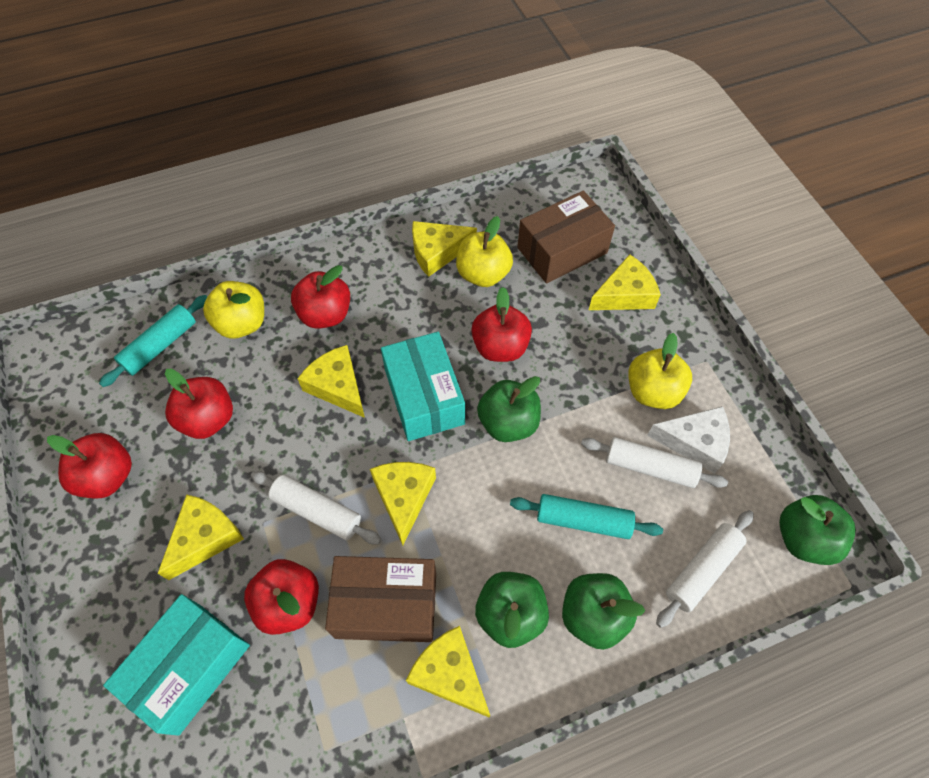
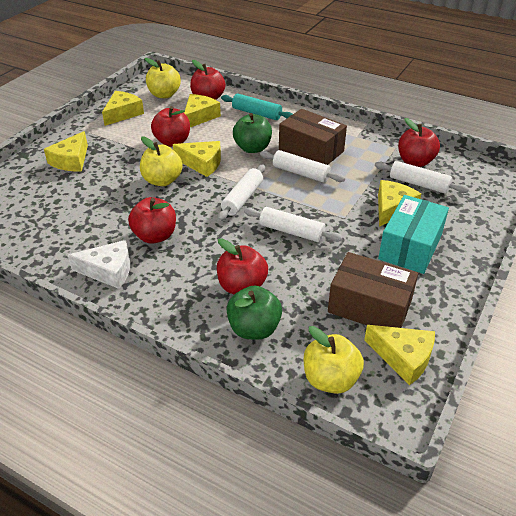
green apple: [475,572,549,648] [477,376,541,442] [562,573,645,650] [779,495,856,565] = 4 -> [226,286,282,340] [233,113,272,153] = 2
turquoise box: [103,594,250,736] [381,332,465,441] = 2 -> [378,195,449,274] = 1
turquoise rolling pin: [99,295,207,387] [510,494,663,539] = 2 -> [221,94,293,120] = 1
white rolling pin: [251,471,381,544] [581,437,728,488] [656,510,754,628] = 3 -> [218,165,265,221] [244,207,343,242] [260,150,345,183] [375,161,469,194] = 4

